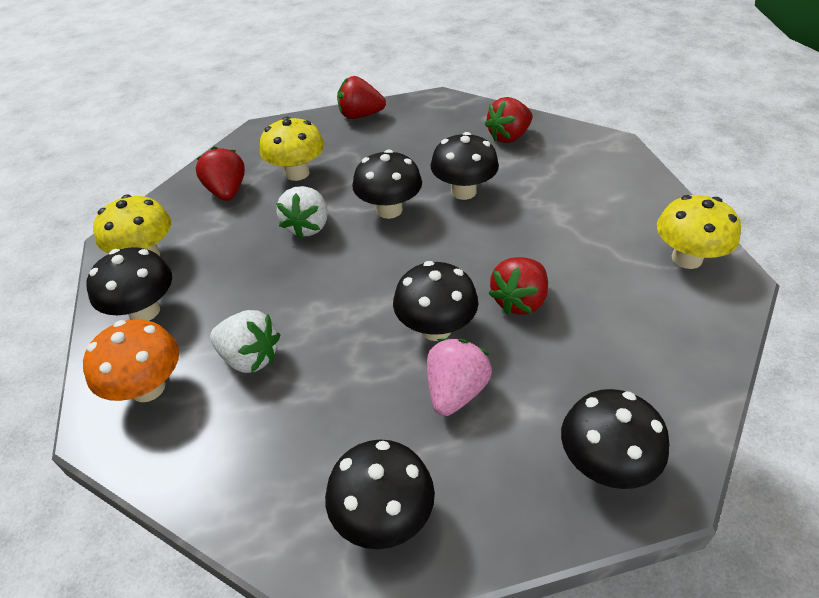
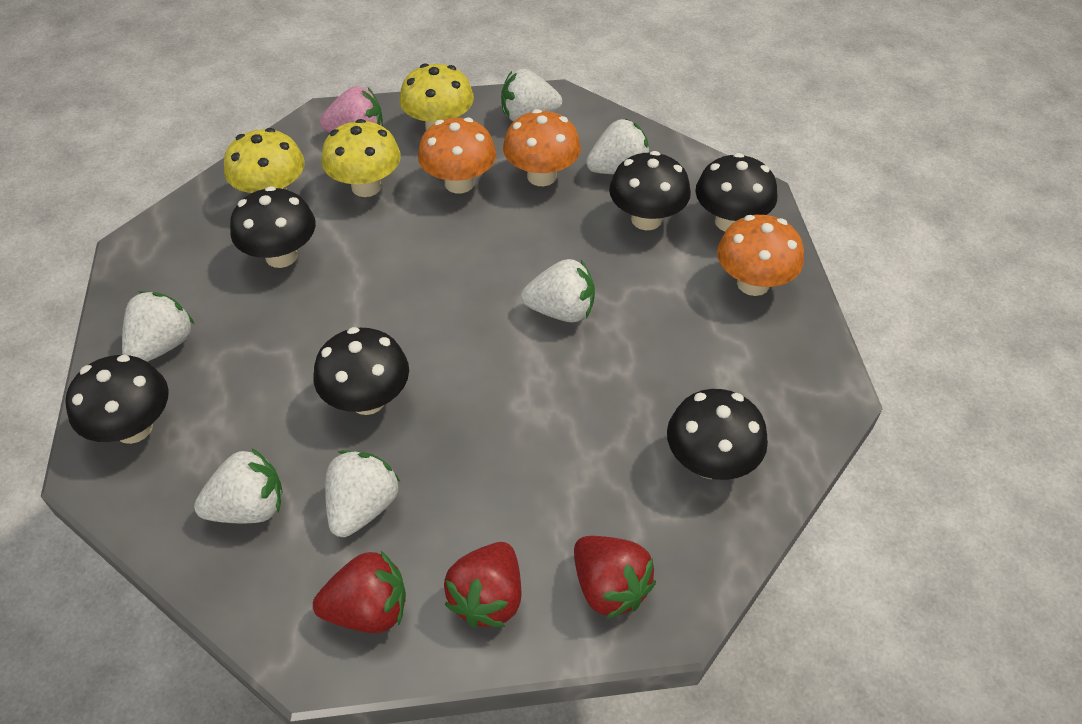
orange mushroom: [83,319,179,402] = 1 -> [418,117,496,194] [503,109,581,186] [717,215,804,296] = 3
red strawberry: [196,146,245,201] [337,76,386,119] [485,97,533,143] [488,257,548,315] = 4 -> [313,551,406,633] [444,542,521,628] [574,536,656,619] = 3
white strawberry: [210,310,280,373] [276,186,328,239] = 2 -> [122,291,194,362] [194,448,282,523] [325,450,400,537] [501,69,562,122] [521,259,595,322] [586,118,650,174] = 6

